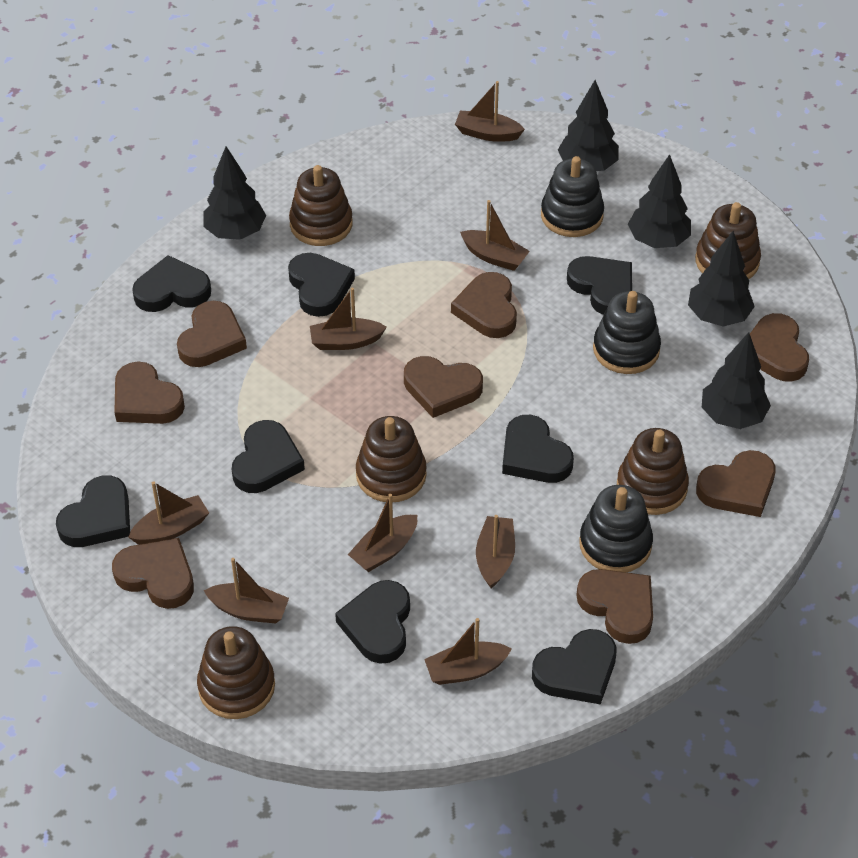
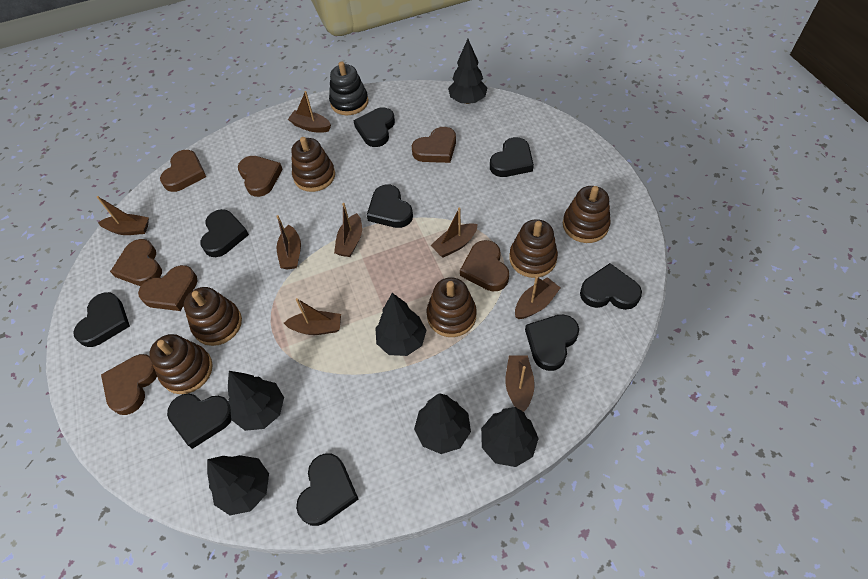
black heart: [56,475,130,547] [132,255,211,312] [232,420,305,493] [288,253,355,317] [335,580,410,664] [502,415,574,483] [532,629,616,705] [567,256,632,315] = 8 -> [73,292,130,347] [167,393,232,449] [201,209,249,257] [296,453,359,526] [354,107,395,147] [367,185,413,228] [490,137,534,177] [525,314,579,371] [580,263,642,310] = 9
black stacking toy: [541,156,604,237] [579,485,653,572] [593,291,661,374] = 3 -> [329,61,368,115] = 1
black tree: [203,147,266,240] [558,80,619,171] [628,154,691,248] [688,231,755,326] [702,332,771,429] = 5 -> [207,455,269,515] [228,371,284,431] [375,293,427,356] [414,393,471,454] [448,39,487,104] [481,407,539,467] = 6
brown heart: [112,538,194,609] [114,362,185,424] [177,301,247,367] [404,356,483,418] [451,272,517,338] [577,569,653,644] [696,450,775,517] [750,313,809,382] = 8 -> [101,354,157,415] [110,239,162,286] [138,265,198,311] [160,150,206,192] [238,156,283,197] [412,127,456,163] [460,240,509,291] = 7
brown stacking toy: [197,626,275,719] [289,165,353,246] [356,416,427,502] [617,428,689,515] [695,202,761,279] = 5 -> [149,334,213,394] [184,287,242,346] [291,137,335,192] [427,277,477,337] [509,219,558,278] [563,186,611,243] = 6

